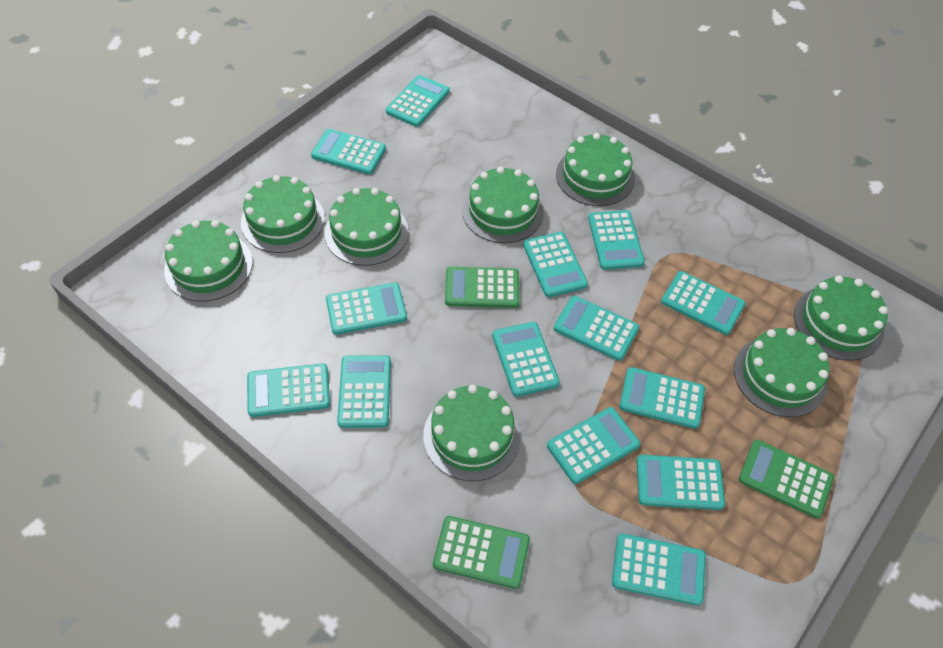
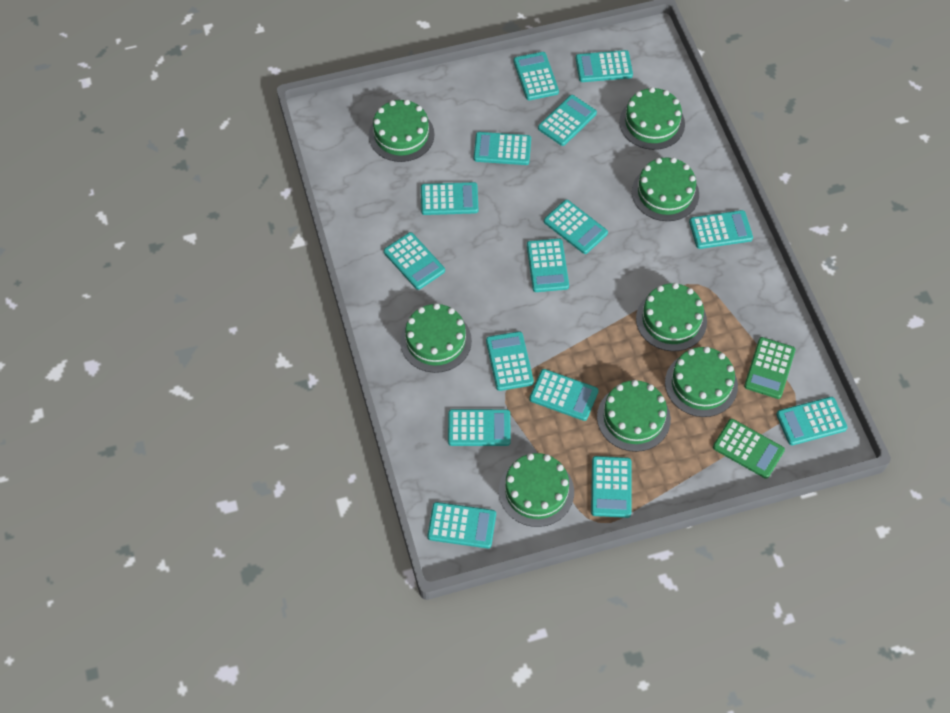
green calculator: [433,516,530,589] [445,267,519,308] [739,440,834,518] = 3 -> [713,419,785,479] [744,337,796,399] = 2
turquoise calculator: [247,364,330,417] [311,129,386,175] [326,282,407,335] [337,355,391,428] [386,75,450,127] [492,322,560,397] [523,232,588,297] [547,407,640,484] [554,296,639,361] [588,210,645,270] [612,533,706,606] [620,367,705,429] [637,455,725,510] [661,271,746,335] = 14 -> [384,232,445,290] [421,182,478,215] [428,502,496,549] [448,409,511,446] [474,132,531,165] [486,332,534,391] [514,52,559,100] [527,239,569,292] [530,369,599,421] [538,95,597,146] [544,200,608,254] [576,50,633,82] [591,456,631,518] [689,210,753,249] [776,397,847,445] = 15

